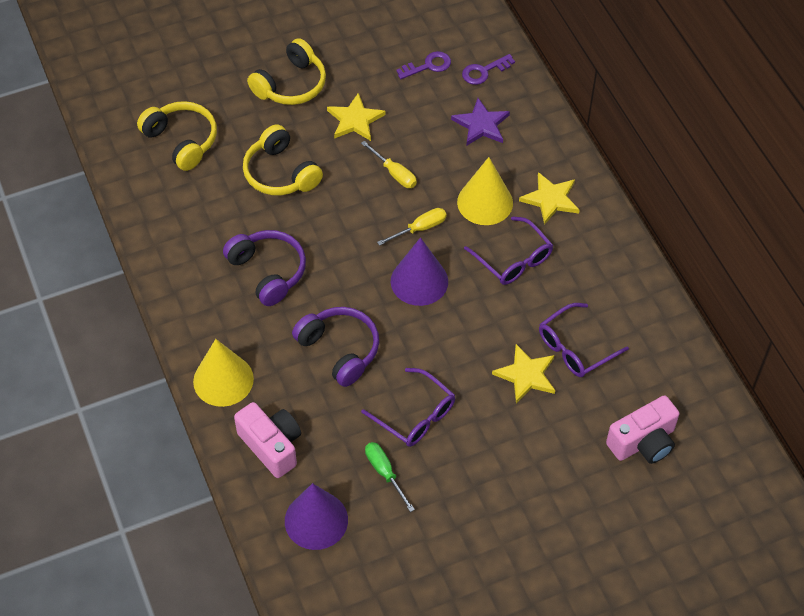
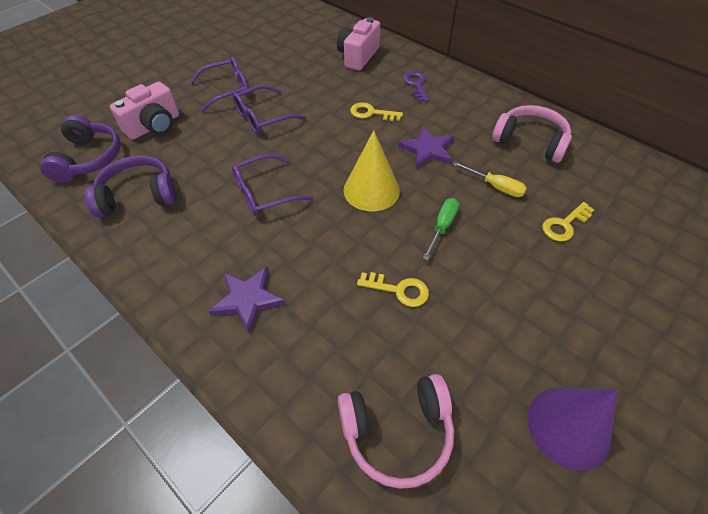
pink headphones: none = 0 -> [337,374,454,489] [492,105,572,163] = 2
purple cone: [285,483,348,550] [391,237,448,306] = 2 -> [527,388,617,471] = 1
purple key: [396,51,451,79] [462,54,515,85] = 2 -> [403,71,429,102] = 1
purple star: [451,98,510,146] = 1 -> [208,267,285,333] [398,126,454,168] = 2
yellow cone: [193,339,254,407] [457,157,513,225] = 2 -> [344,130,400,212] = 1
yellow headphones: [137,101,217,171] [243,124,323,195] [247,38,326,105] = 3 -> none = 0
yellow key: none = 0 -> [350,102,403,121] [357,272,429,307] [542,202,594,241] = 3
yellow screwdriver: [361,141,417,188] [377,208,447,246] = 2 -> [453,162,527,197] = 1
yellow star: [327,93,386,141] [492,344,555,403] [519,172,580,225] = 3 -> none = 0

